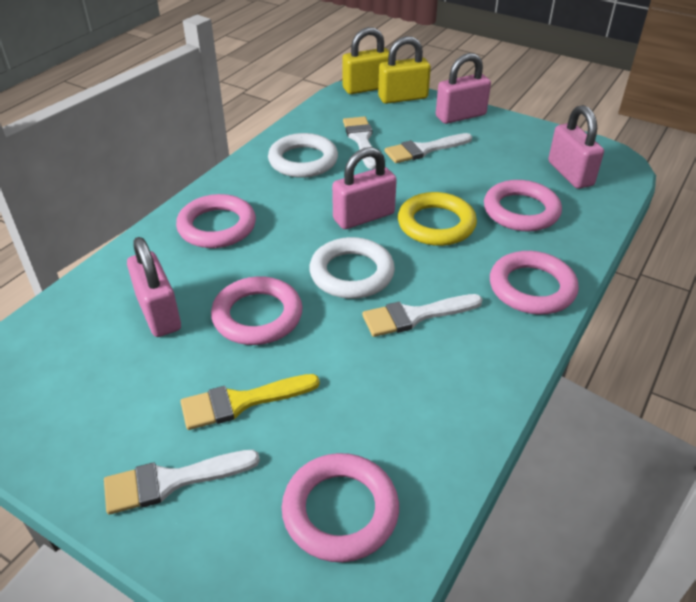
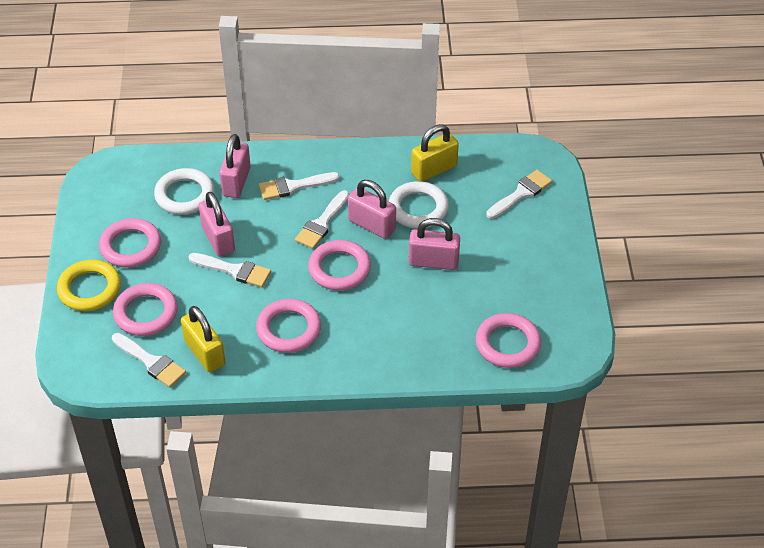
white brush: [104,450,260,515] [343,116,376,169] [362,294,482,337] [385,133,472,163] = 4 -> [112,333,186,387] [189,253,271,287] [259,172,340,200] [295,190,349,249] [486,170,552,219] = 5
yellow brush: [180,374,320,430] = 1 -> none = 0

